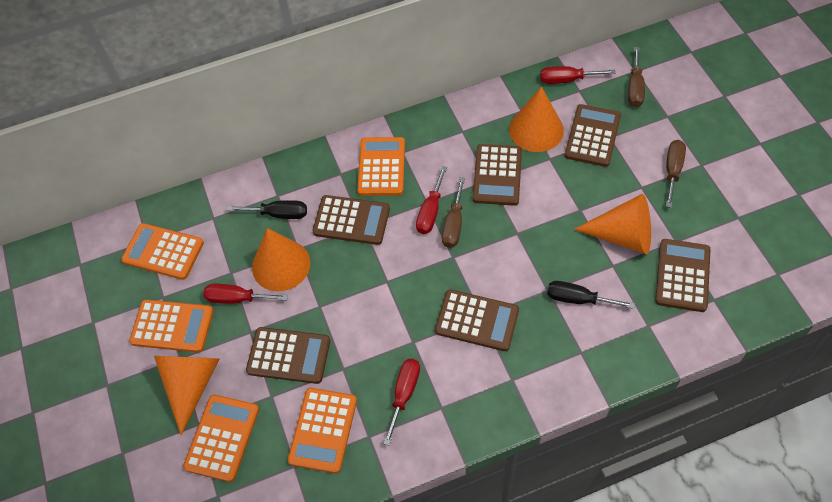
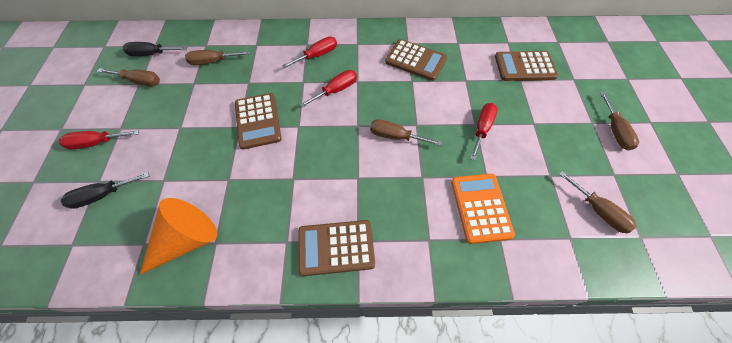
brown calculator: [246,327,330,384] [312,195,390,245] [435,289,519,351] [473,144,522,206] [565,104,621,167] [655,239,711,312] = 6 -> [235,93,282,149] [298,220,375,276] [385,39,447,81] [495,51,558,81] = 4
brown screwdriver: [442,177,465,248] [628,47,645,107] [666,140,686,208] = 3 -> [97,68,160,86] [185,50,251,65] [370,119,442,146] [559,171,636,233] [600,92,639,151] = 5
orange calculator: [121,223,204,280] [129,299,214,353] [183,395,259,482] [288,388,357,474] [357,137,405,196] = 5 -> [451,174,515,244] = 1
orange cone: [154,356,220,436] [252,228,310,291] [509,86,564,152] [573,194,651,254] = 4 -> [140,198,217,274] = 1

